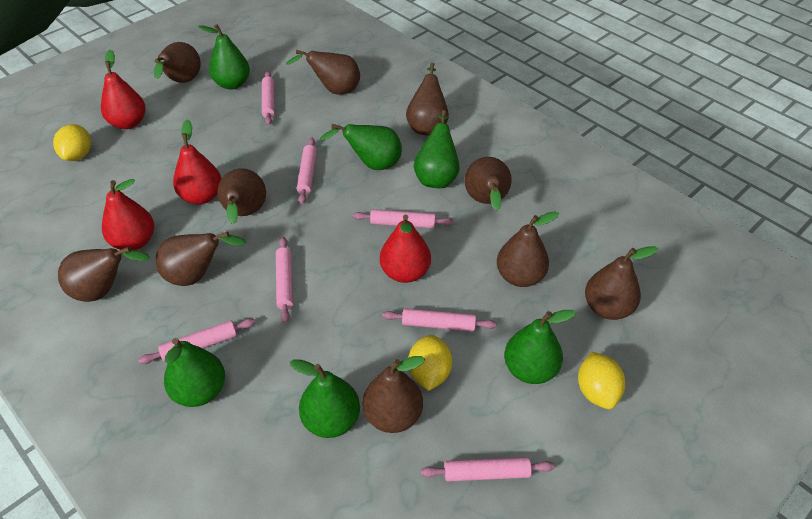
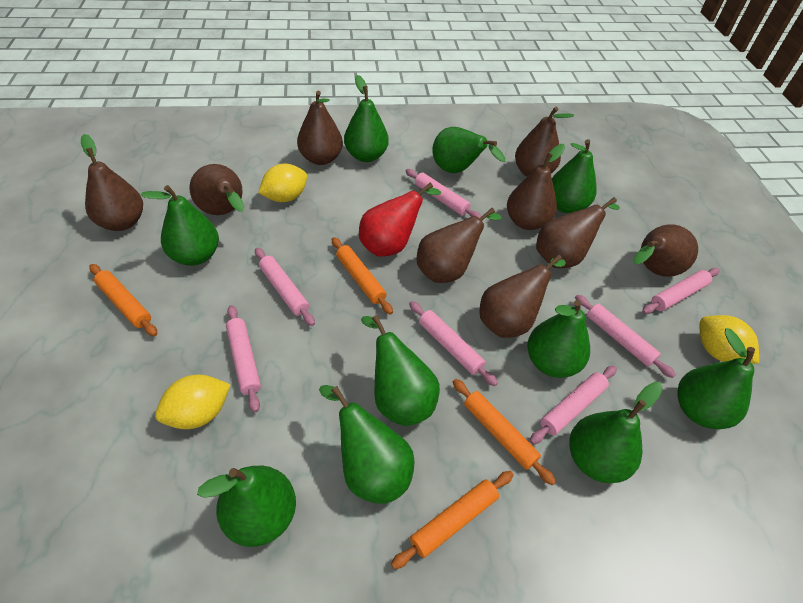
brown pear: [58,247,150,302] [154,42,201,83] [156,232,247,286] [218,168,266,224] [286,50,360,95] [363,356,425,433] [406,63,449,136] [464,157,512,211] [497,211,559,287] [585,246,658,320] = 10 -> [81,134,143,231] [189,164,244,215] [297,91,343,165] [417,208,502,283] [480,254,566,338] [507,144,565,230] [515,107,574,177] [536,197,620,268] [633,224,698,277] = 9
green pear: [164,338,225,407] [198,24,250,90] [290,359,360,438] [320,124,402,170] [414,110,460,188] [504,310,576,384] = 6 -> [141,185,219,266] [197,466,296,547] [319,385,414,504] [344,75,389,162] [361,315,440,426] [432,127,505,173] [527,300,590,378] [552,139,597,214] [570,382,663,483] [677,328,755,429] = 10
orange rolling pin: none = 0 -> [89,264,157,336] [332,237,393,315] [391,471,513,569] [453,379,556,485] = 4
red pear: [101,50,146,129] [102,179,154,250] [173,119,221,204] [380,214,431,283] = 4 -> [359,183,441,257] = 1

